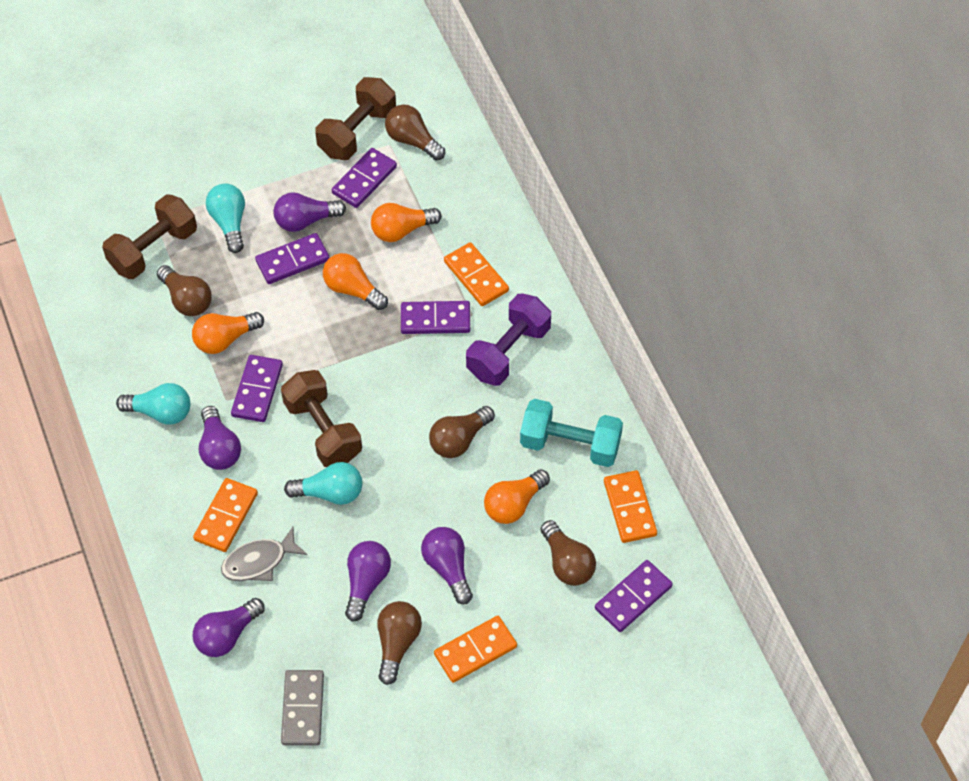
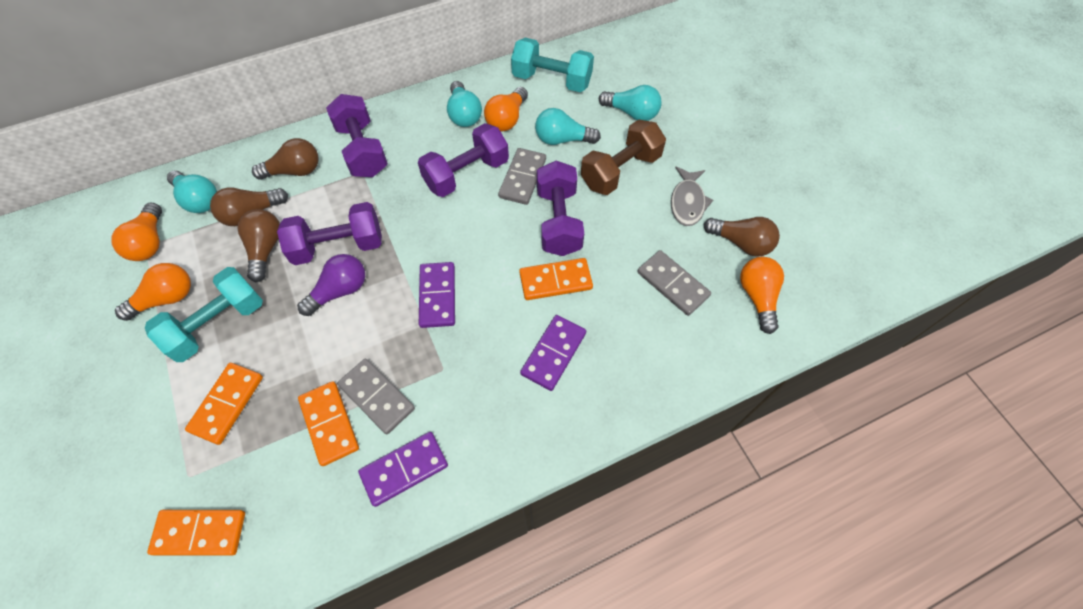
brown dumbbell: [102,194,197,279] [281,370,362,467] [315,77,396,160] = 3 -> [581,120,666,195] = 1
brown light bulb: [157,265,212,316] [377,601,422,685] [385,105,445,161] [429,406,495,458] [540,520,596,586] = 5 -> [210,187,288,226] [237,209,280,282] [252,138,319,180] [704,217,780,257] = 4
grey domino: [281,670,324,745] = 1 -> [337,359,415,435] [498,148,546,205] [637,250,711,316] = 3
purple domino: [231,355,283,422] [255,233,330,284] [332,148,397,208] [401,301,470,334] [595,560,673,632] = 5 -> [358,432,448,507] [419,262,455,328] [520,315,586,391] = 3
purple dumbbell: [466,294,551,386] = 1 -> [277,202,382,265] [326,94,388,177] [418,123,509,197] [537,161,584,256] = 4
purple light bulb: [193,598,265,657] [199,406,241,470] [273,192,346,232] [345,541,391,621] [421,527,473,604] = 5 -> [297,254,365,316] = 1
turquoise dumbbell: [520,399,623,467] = 1 -> [145,267,263,362] [511,38,594,92] = 2
turquoise light bulb: [116,383,190,425] [206,184,245,253] [284,462,362,505] = 3 -> [167,171,217,213] [447,81,482,127] [535,108,601,145] [599,85,662,121] = 4

